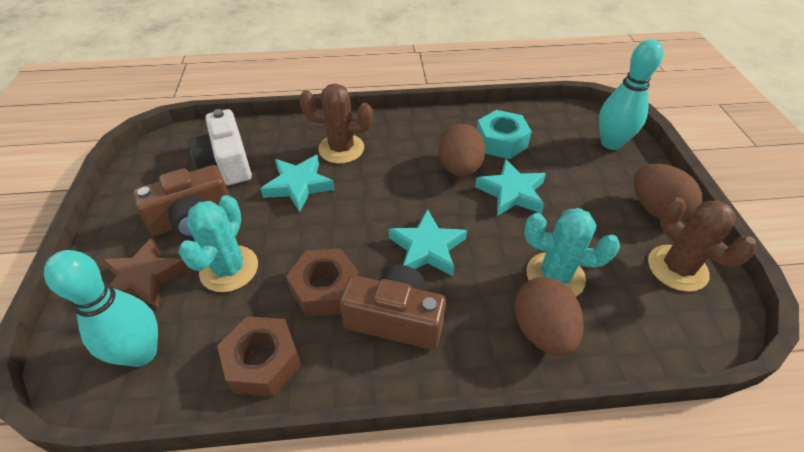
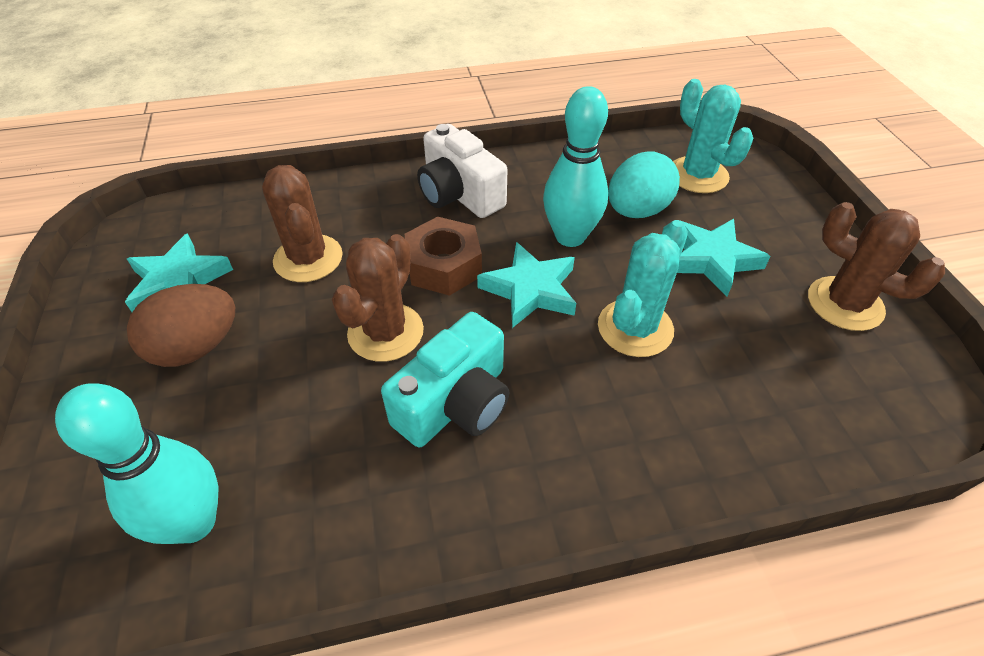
brown cactus: [299,84,373,164] [648,197,757,292] = 2 -> [262,165,343,282] [332,234,424,362] [808,202,945,331] = 3
brown camera: [133,165,230,239] [340,265,446,350] = 2 -> none = 0
brown egg: [438,124,486,177] [514,277,584,356] [634,164,702,222] = 3 -> [127,284,235,367] = 1
brown nut: [217,316,301,397] [286,248,359,317] = 2 -> [405,217,482,296] = 1
brown star: [102,237,188,309] = 1 -> none = 0
turquoise camera: none = 0 -> [381,312,509,447] = 1
turquoise egg: none = 0 -> [608,152,680,218] = 1
turquoise nut: [477,110,532,159] = 1 -> none = 0

